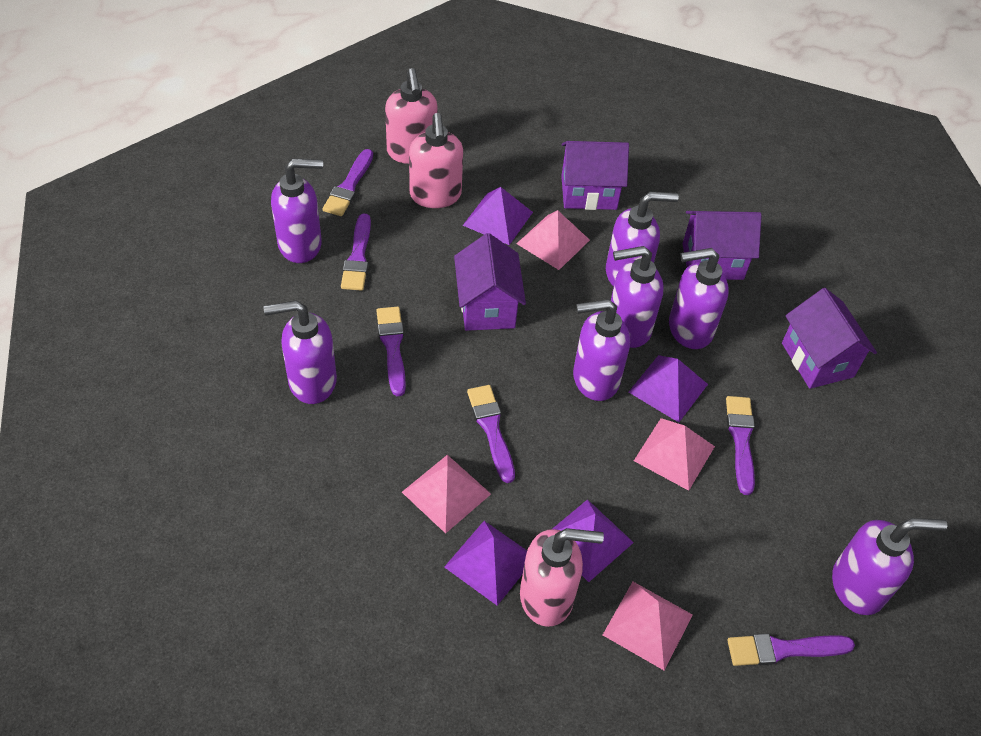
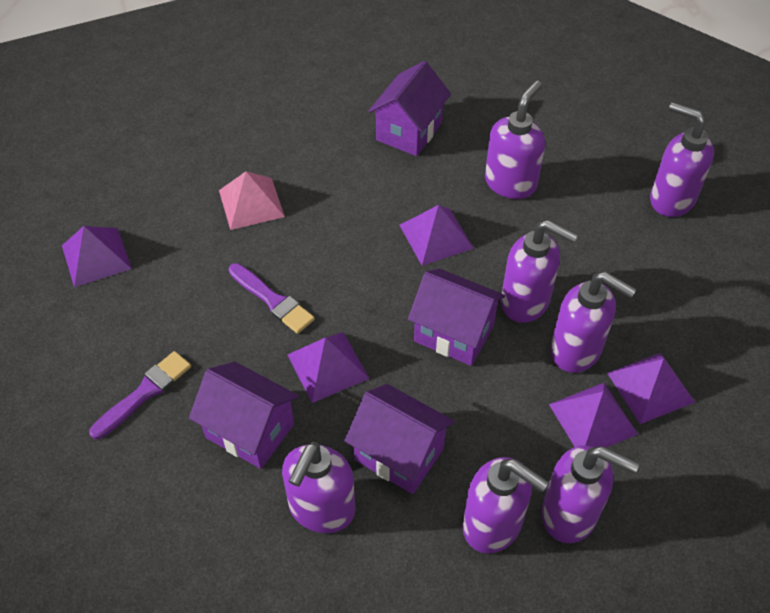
pink pyramid: [402,455,491,534] [516,210,590,270] [603,582,693,670] [634,418,715,491] = 4 -> [219,171,285,230] = 1
pink soap dispenser: [385,68,438,164] [409,113,463,208] [520,528,604,627] = 3 -> none = 0
purple brush: [323,149,373,216] [341,214,371,291] [376,307,406,396] [467,385,515,483] [726,396,755,495] [727,633,855,666] = 6 -> [89,351,191,439] [229,263,315,334] = 2
purple pyramid: [444,521,527,606] [463,187,533,245] [553,499,634,582] [629,355,708,422] = 4 -> [62,226,132,287] [287,332,370,403] [399,205,474,266] [549,383,638,448] [607,353,695,424] = 5

